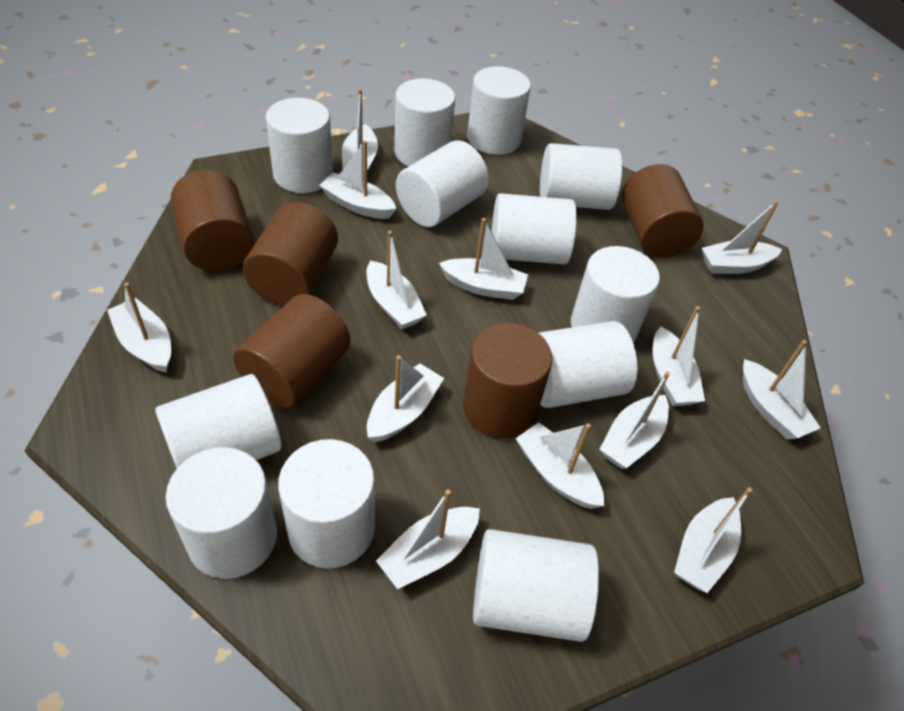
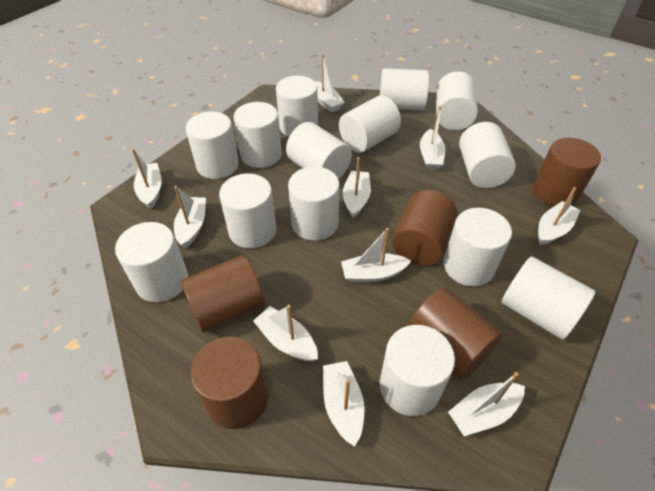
white boat: [107,282,171,373] [319,141,396,219] [342,89,378,175] [366,231,427,329] [367,355,444,442] [376,490,480,589] [439,218,528,300] [516,422,604,509] [599,371,670,469] [653,306,705,406] [674,487,752,593] [702,201,782,274] [743,340,820,440] = 13 -> [131,149,162,209] [174,186,206,249] [253,305,318,362] [315,54,345,112] [323,361,364,447] [341,228,411,283] [343,157,371,218] [420,106,445,170] [448,372,525,436] [538,187,581,245] = 10
white cylinder: [155,374,281,468] [166,447,277,579] [266,98,333,193] [278,439,375,568] [394,78,455,167] [396,140,489,227] [467,66,531,155] [473,529,599,642] [492,193,577,264] [539,321,638,408] [540,143,622,210] [571,246,660,343] = 12 -> [115,222,188,302] [186,112,239,179] [219,173,276,248] [234,102,282,168] [276,76,318,137] [286,122,352,179] [288,166,340,241] [339,96,401,153] [380,68,429,110] [380,325,455,416] [436,71,478,130] [443,208,512,287] [459,122,516,188] [502,257,596,339] = 14

